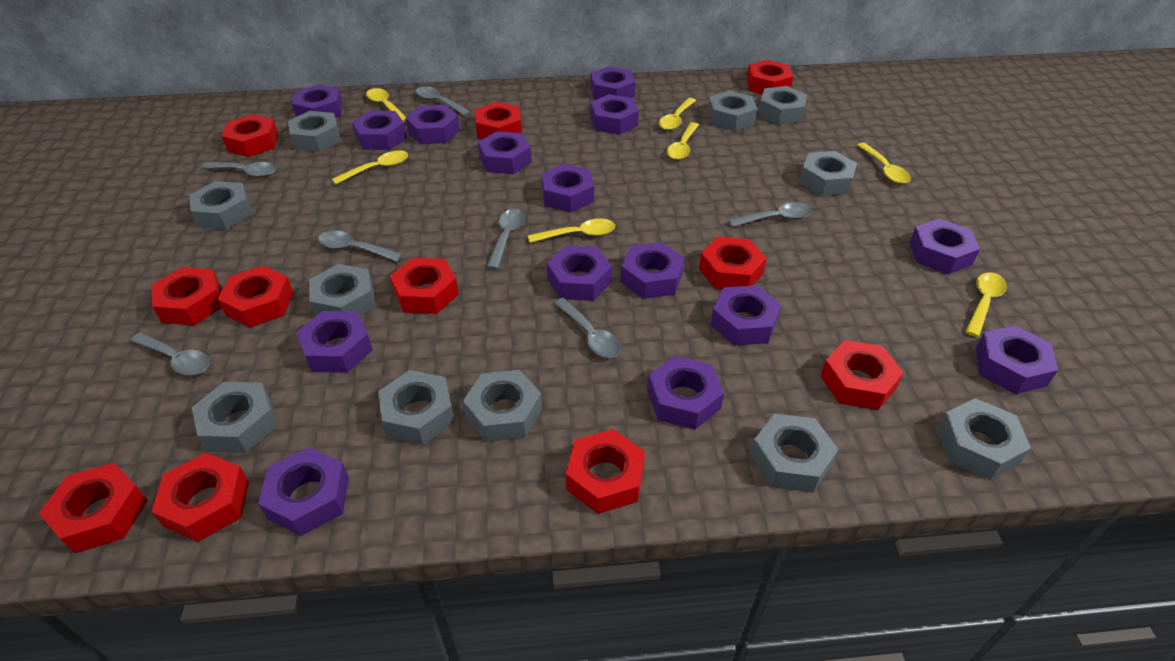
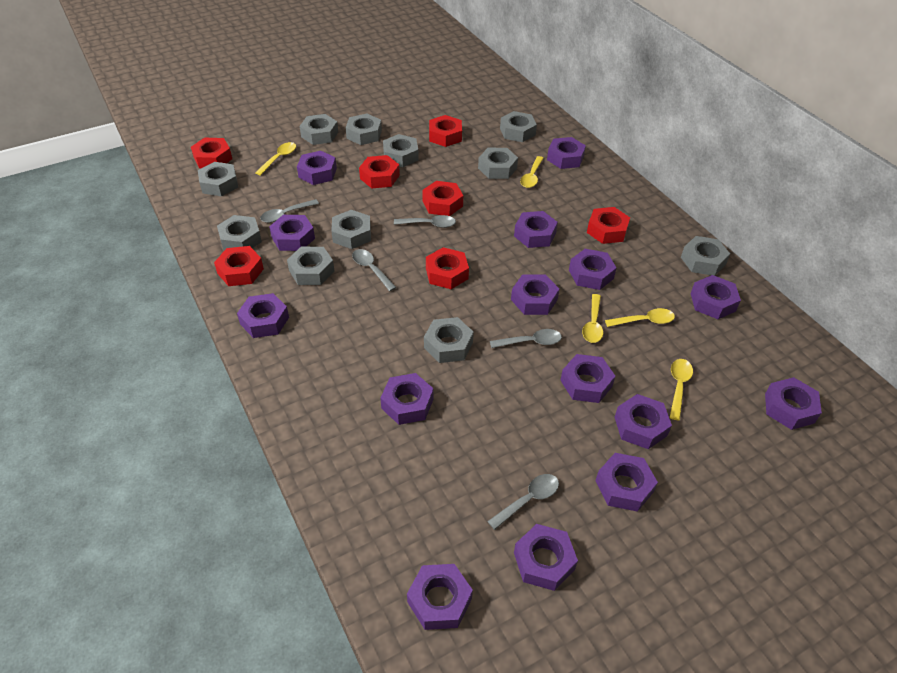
grey spoon: [130,332,210,376] [201,162,276,177] [318,231,403,262] [415,86,471,116] [487,209,525,269] [554,298,621,358] [728,202,812,227] = 7 -> [260,199,319,223] [352,249,397,291] [394,215,456,228] [487,474,559,530] [490,329,562,348] = 5
red nut: [39,463,148,553] [151,267,222,326] [151,453,249,542] [218,265,294,328] [222,114,279,157] [390,258,459,314] [475,102,522,139] [566,429,645,514] [699,237,767,289] [746,60,793,94] [821,340,904,410] = 11 -> [191,138,232,168] [214,246,264,286] [359,155,400,188] [422,181,463,216] [426,247,469,289] [429,115,462,147] [587,207,630,244] = 7
yellow spoon: [332,150,408,184] [366,88,406,123] [528,218,615,243] [659,98,696,130] [667,122,699,160] [857,143,911,184] [965,272,1007,337] = 7 -> [255,142,296,176] [520,156,544,188] [582,294,603,343] [605,308,675,327] [670,359,693,421] = 5

